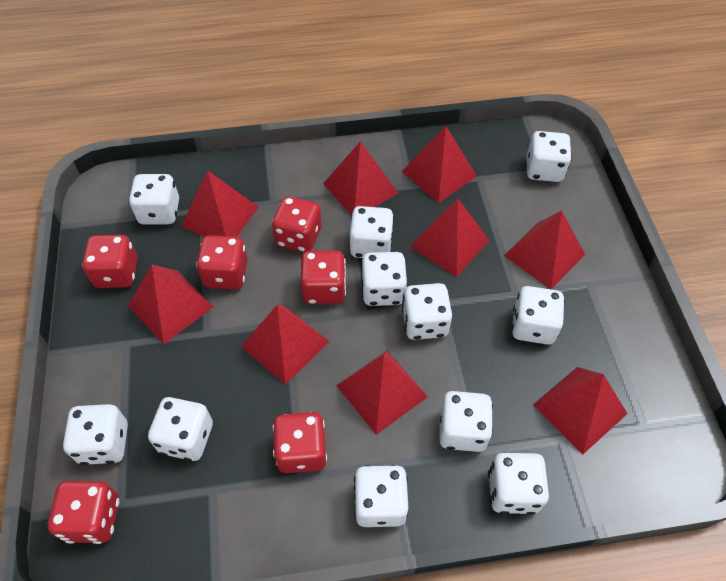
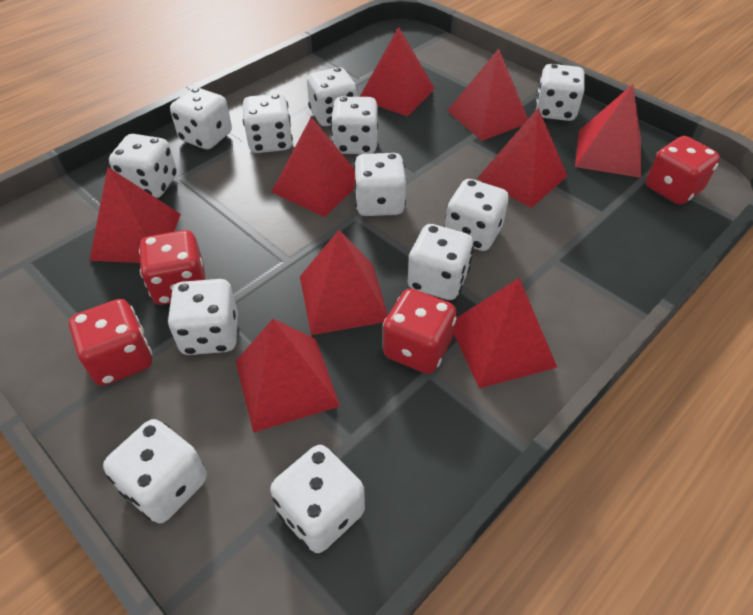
red dice: [48,481,119,544] [82,235,137,288] [196,235,248,289] [272,196,322,252] [273,412,327,473] [300,250,346,304] = 6 -> [69,299,152,386] [139,230,206,305] [383,289,457,374] [646,136,720,205] = 4
white dice: [63,404,128,465] [129,174,179,225] [148,397,213,461] [350,206,394,258] [354,465,408,527] [361,252,407,306] [402,283,452,340] [439,391,493,452] [488,452,549,515] [511,286,565,345] [527,131,572,182] = 11 -> [103,419,207,523] [109,134,177,198] [167,279,238,355] [170,87,232,149] [243,94,293,153] [270,445,365,553] [307,67,357,126] [331,97,378,154] [354,153,406,216] [408,224,474,300] [444,179,509,251] [535,64,585,121] = 12

